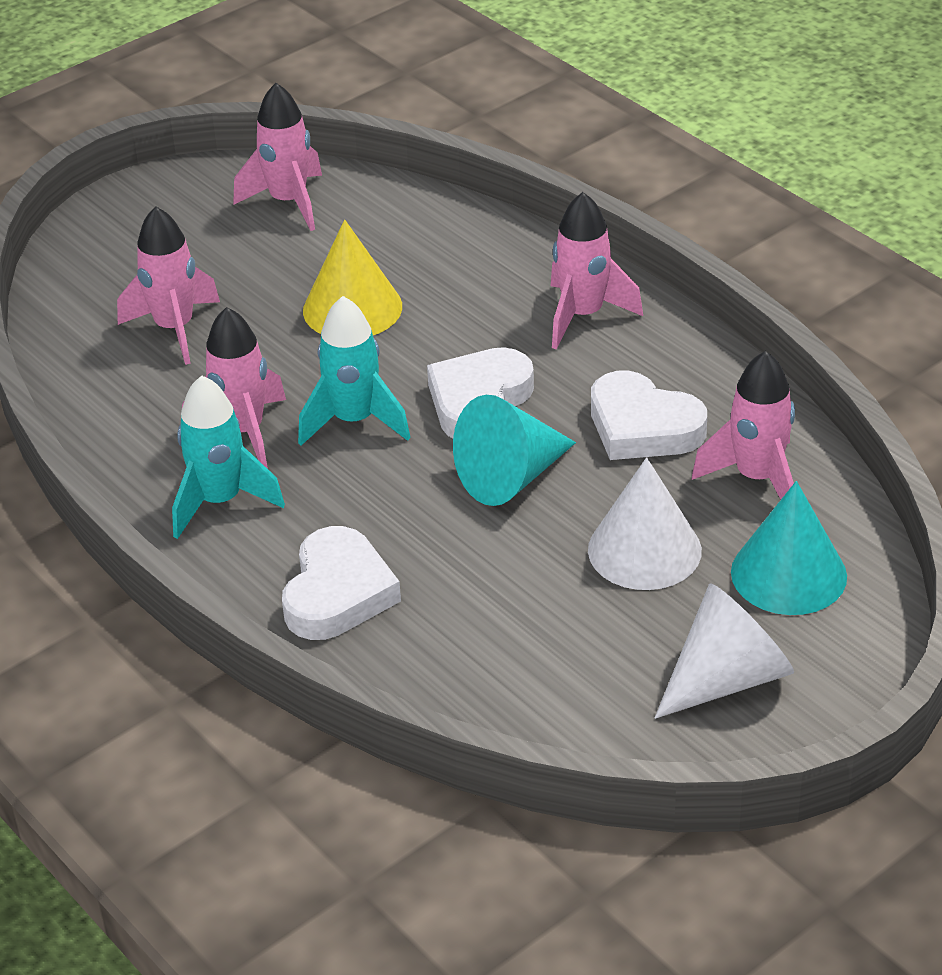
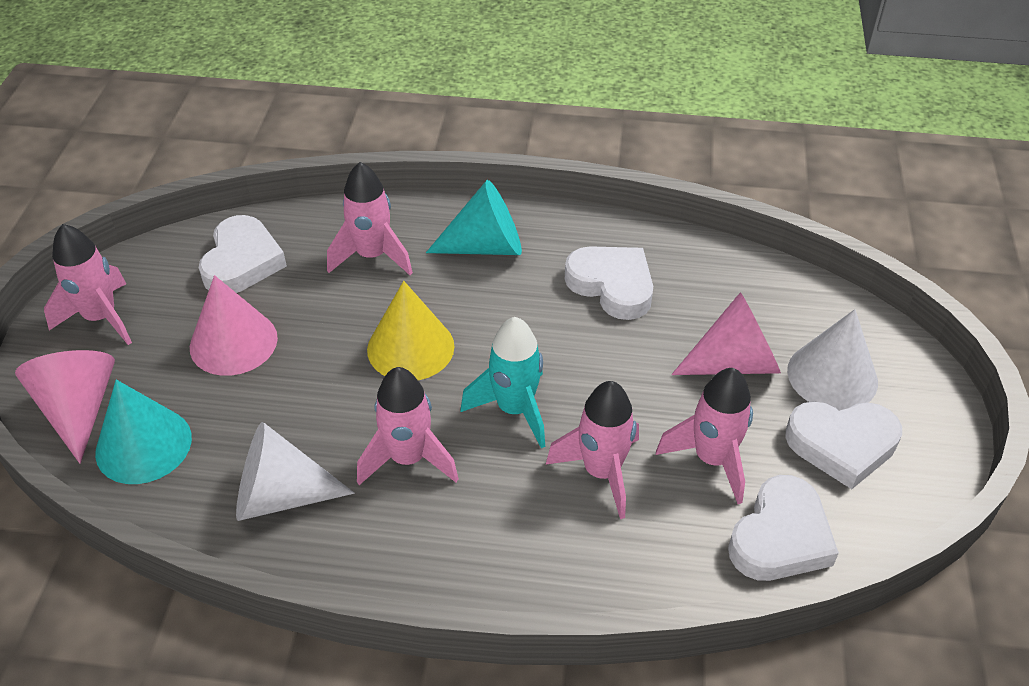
pink cone: none = 0 -> [15,350,115,464] [190,275,278,376] [671,292,781,375] = 3
turquoise rocket: [172,375,285,539] [298,296,411,446] = 2 -> [461,317,545,448] = 1
white heart: [282,526,401,640] [427,347,534,438] [591,370,707,460] = 3 -> [199,215,287,293] [565,246,653,320] [728,475,839,581] [785,401,902,489] = 4

